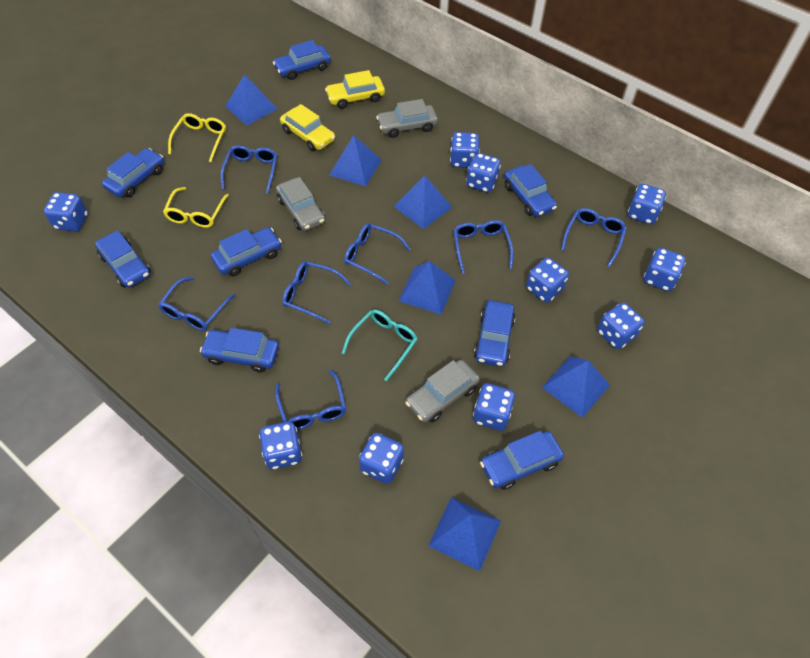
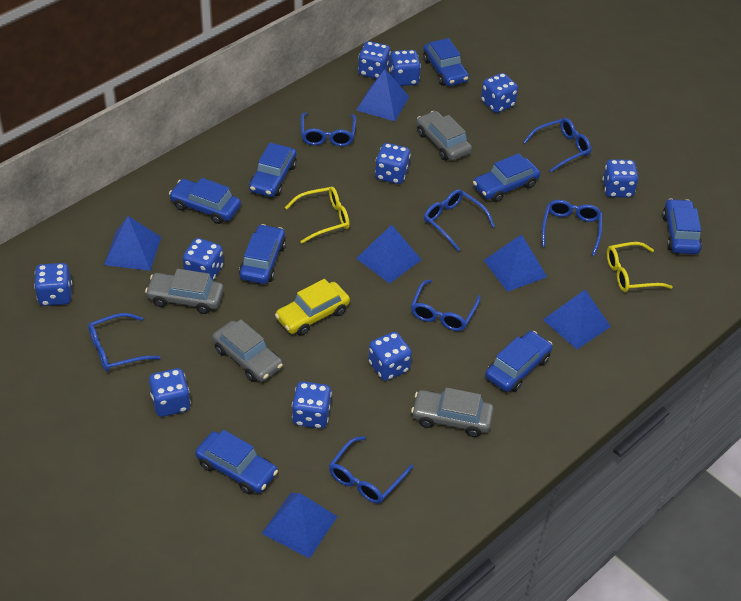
grey car: [276,177,325,231] [376,99,438,138] [405,360,480,423] = 3 -> [145,269,224,314] [212,319,283,382] [411,388,494,437] [416,111,472,161] = 4
turquoise glasses: [342,310,417,381] = 1 -> none = 0
yellow car: [280,104,335,151] [325,70,385,109] = 2 -> [275,279,350,336] = 1

